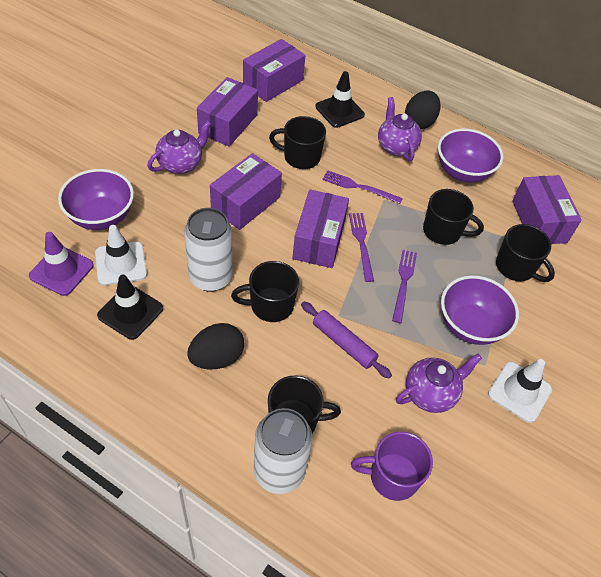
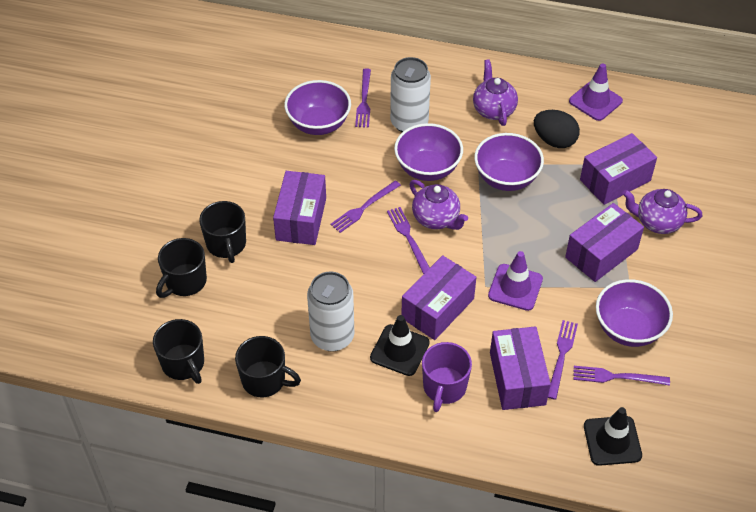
black egg: [187,323,244,369] [405,91,441,129] = 2 -> [534,110,580,148] = 1
black mug: [231,261,299,322] [268,375,341,433] [269,116,326,169] [423,189,484,245] [496,224,555,282] = 5 -> [153,319,204,384] [156,238,207,298] [199,201,246,263] [235,336,301,397] = 4
purple bowl: [58,169,134,230] [438,128,503,182] [441,275,519,345] = 3 -> [284,80,351,135] [394,123,463,181] [474,133,544,191] [596,279,673,347] = 4
purple fork: [322,170,403,204] [349,213,374,282] [392,250,417,323] = 3 -> [330,180,401,233] [355,68,371,128] [387,207,430,274] [548,320,578,400] [573,366,670,386] = 5
purple rolling pin: [301,302,392,379] = 1 -> none = 0
purple traffic cone: [29,232,94,296] = 1 -> [488,251,543,311] [569,63,623,121] = 2
white traffic cone: [95,225,147,286] [488,359,552,423] = 2 -> none = 0

